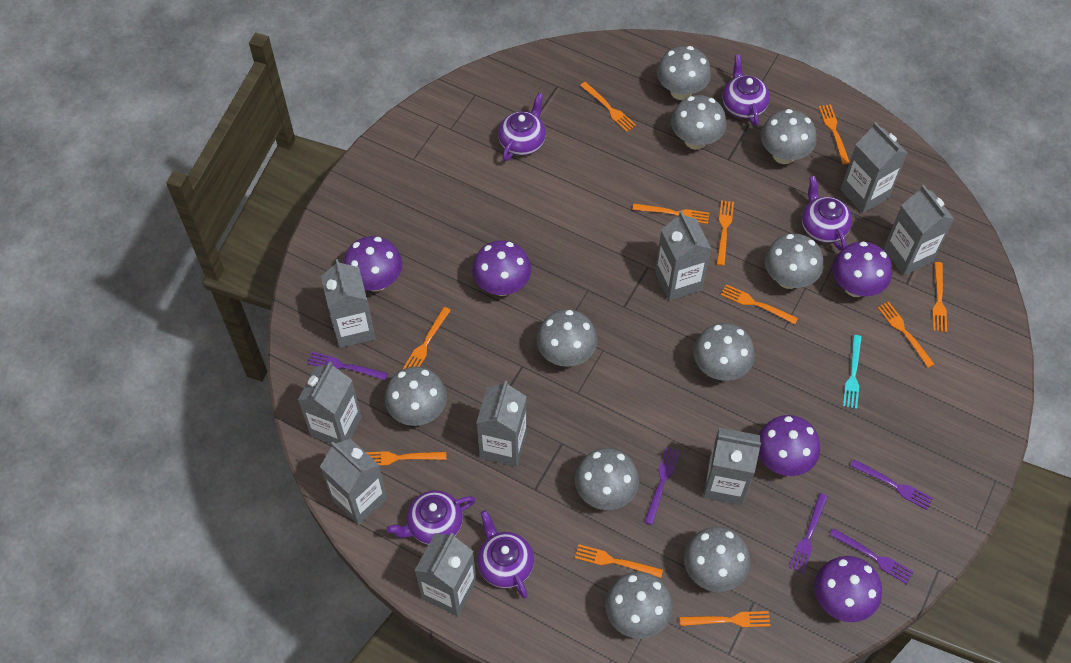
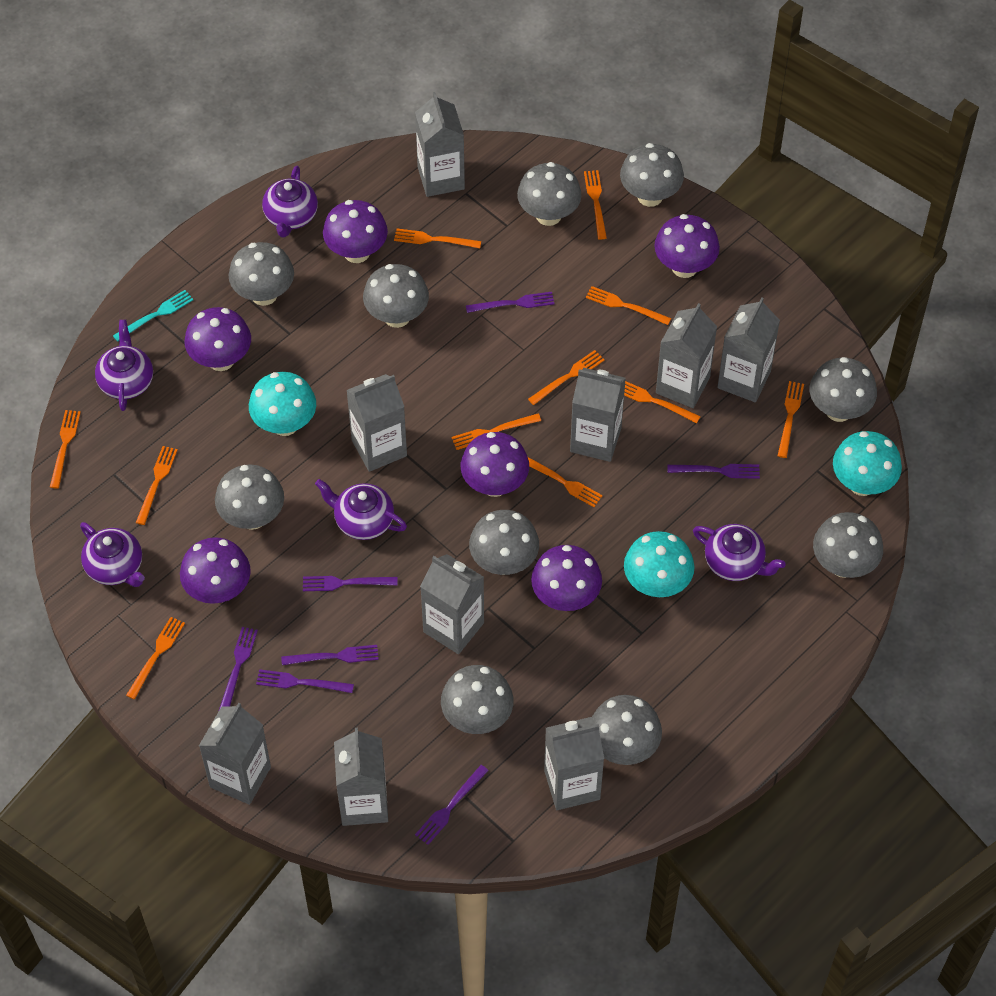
purple fork: [307,352,388,381] [644,447,680,525] [789,493,828,573] [830,528,913,584] [850,459,933,510] = 5 -> [218,627,258,712] [256,669,354,693] [281,645,379,665] [303,576,398,591] [415,765,489,845] [466,292,555,313] [667,464,760,479] = 7
purple mushroom: [344,236,402,292] [472,240,531,296] [758,415,820,476] [815,556,882,622] [832,242,892,297] = 5 -> [180,537,251,604] [185,307,251,371] [323,200,388,263] [461,432,529,497] [531,545,602,611] [654,214,720,278] = 6
turquoise mushroom: none = 0 -> [249,372,316,436] [624,531,695,597] [833,431,902,496] = 3

